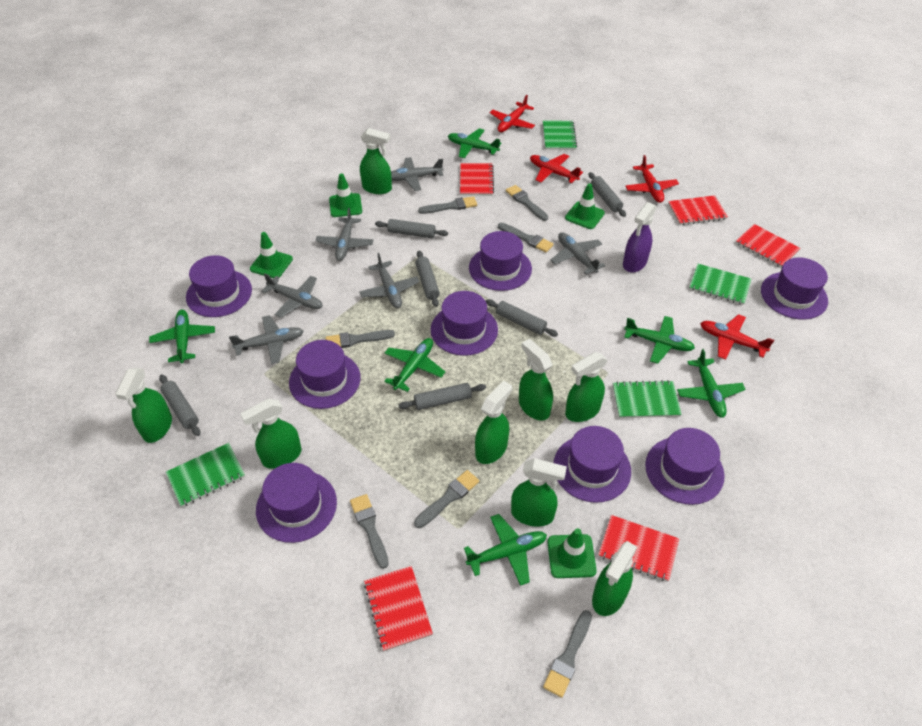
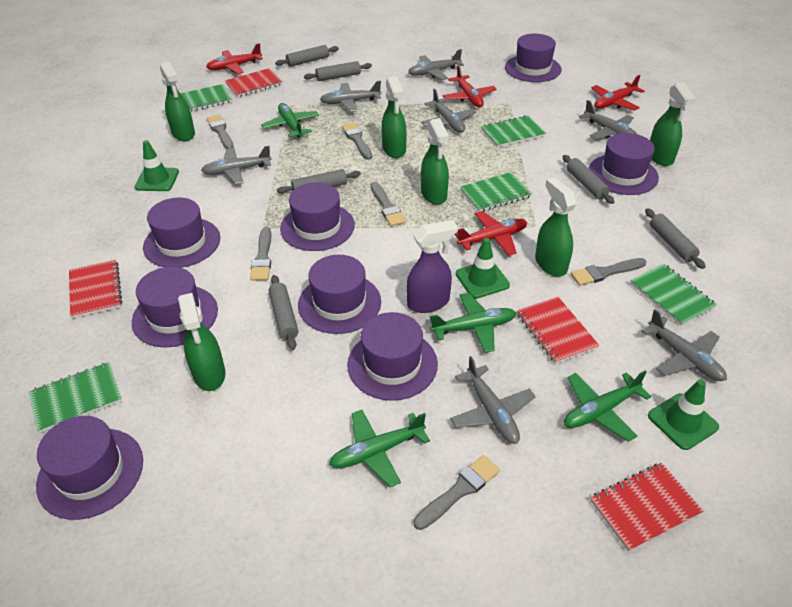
green notebook: [166,443,245,507] [543,121,577,150] [613,380,682,418] [689,264,751,305] = 4 -> [29,362,122,433] [180,84,232,112] [460,172,532,212] [481,115,546,147] [630,264,717,326] = 5
green plane: [149,310,215,363] [384,338,445,392] [448,128,501,158] [464,514,547,586] [624,316,695,364] [677,349,746,418] = 6 -> [261,103,319,138] [329,410,430,487] [429,293,516,353] [564,371,652,442] = 4
green spray bottle: [115,368,172,443] [240,399,301,469] [360,128,392,194] [475,381,512,464] [511,458,567,527] [519,339,553,421] [565,352,607,422] [592,541,638,616] = 8 -> [160,61,195,141] [178,293,225,391] [382,76,407,158] [421,118,449,205] [535,177,577,277] [650,83,696,166] = 6
green traffic cone: [250,232,293,278] [329,173,362,217] [547,528,597,578] [565,183,605,229] = 4 -> [135,140,179,191] [456,238,510,298] [648,379,719,450] = 3
grey brush: [326,330,395,348] [350,494,389,569] [414,470,479,528] [418,196,477,214] [498,223,554,253] [506,185,548,221] [543,610,592,698] = 7 -> [207,115,234,149] [250,227,271,281] [342,122,372,160] [370,182,406,226] [413,455,500,530] [571,258,647,286] = 6
grey plane: [229,315,303,364] [261,273,323,318] [315,208,373,261] [359,253,420,308] [391,157,444,191] [551,232,605,274] = 6 -> [201,146,272,185] [320,81,381,112] [408,49,464,80] [421,89,476,133] [450,356,536,444] [579,100,637,139] [642,309,727,381] = 7
red notebook: [364,566,433,651] [460,163,494,196] [598,515,679,582] [668,195,728,225] [736,224,800,268] = 5 -> [69,260,122,319] [225,68,283,97] [517,297,599,364] [590,463,703,552] = 4

